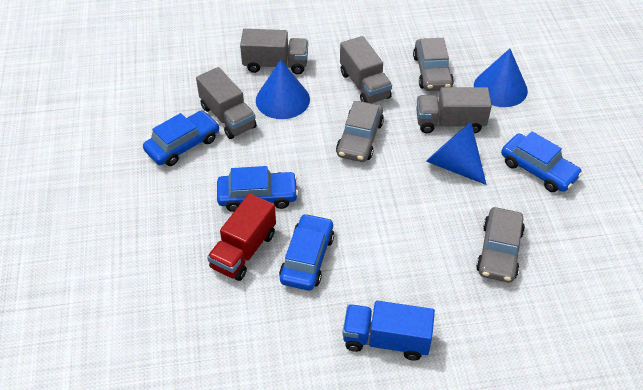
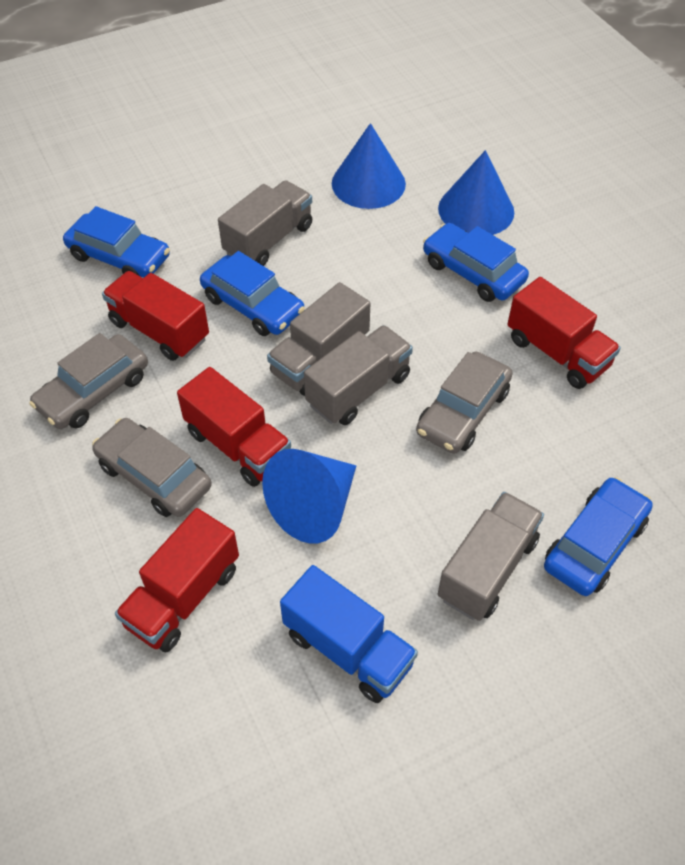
red truck: [207,193,276,281] = 1 -> [102,271,209,361] [115,508,239,652] [177,367,291,487] [507,277,621,389] = 4

